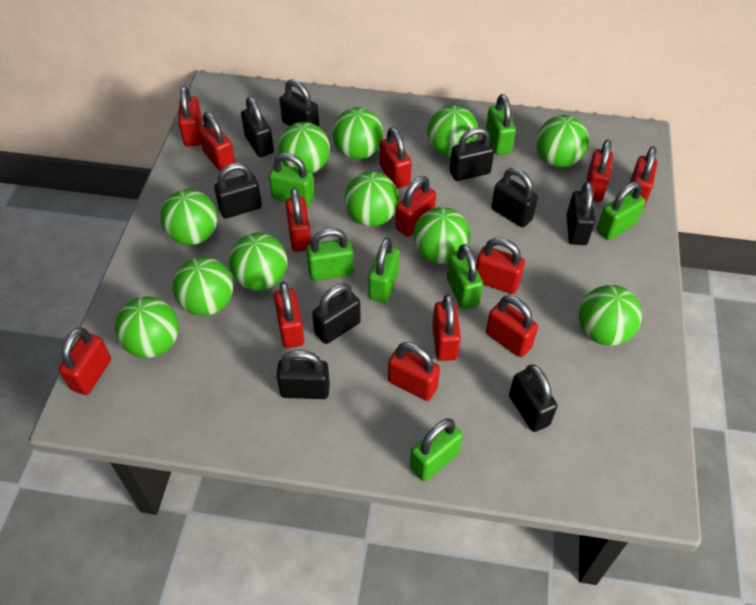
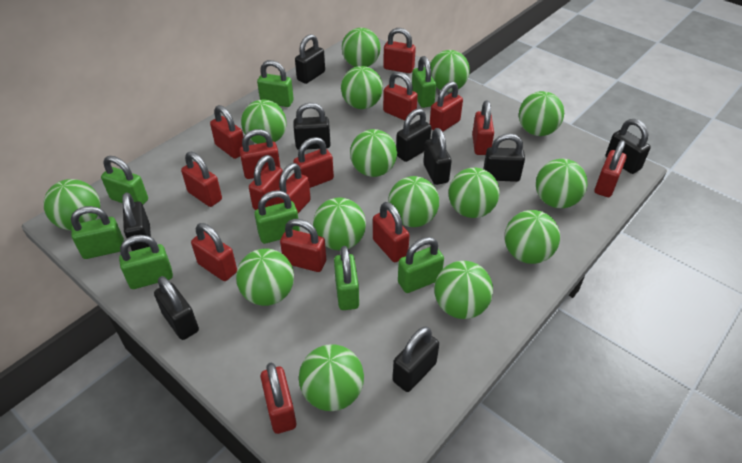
green ball: [115,296,179,358] [160,189,217,245] [173,257,233,316] [229,233,287,291] [278,122,330,173] [332,107,383,159] [344,172,399,226] [413,207,470,264] [427,105,478,157] [536,115,589,167] [579,285,642,346] = 11 -> [44,179,101,230] [236,249,294,306] [241,100,287,144] [299,344,364,411] [313,198,366,250] [341,66,383,109] [342,28,380,67] [350,129,397,177] [388,176,439,227] [430,50,470,92] [434,261,493,319] [449,168,500,218] [505,210,560,264] [519,91,564,136] [536,159,588,208] = 15
green padlock: [269,153,315,207] [306,228,354,281] [368,238,399,303] [410,418,463,481] [447,244,483,310] [486,94,516,155] [597,182,645,240] = 7 -> [71,206,124,259] [101,156,148,204] [119,235,173,289] [254,190,300,244] [257,60,294,107] [334,246,359,310] [398,237,444,293] [412,56,436,108] = 8
red padlock: [59,328,111,395] [178,86,203,146] [198,112,235,171] [274,282,304,348] [285,188,311,252] [380,127,412,189] [388,342,440,401] [396,176,436,237] [432,294,461,361] [476,238,525,294] [486,295,538,357] [586,139,613,202] [630,146,657,208] = 13 -> [181,152,222,207] [191,223,237,281] [210,105,243,159] [239,129,280,179] [249,155,283,210] [260,363,296,434] [274,163,311,213] [280,219,326,272] [293,137,334,188] [373,202,409,262] [383,28,416,73] [383,71,418,121] [430,82,463,131] [472,101,494,155] [595,140,627,197] = 15

